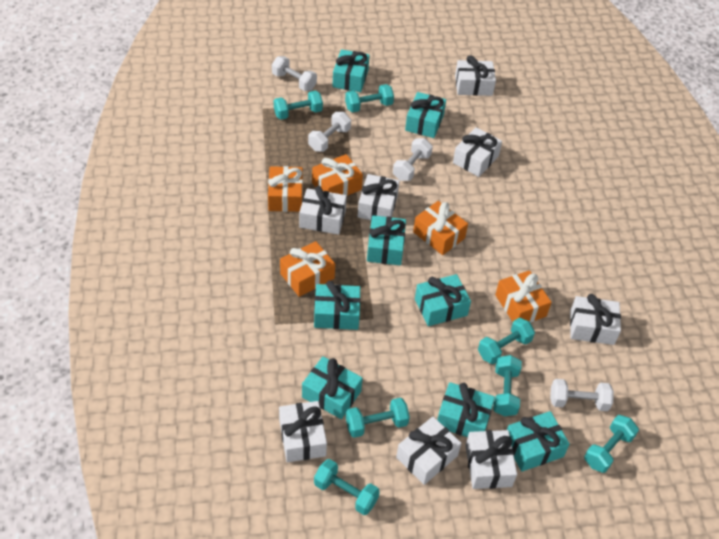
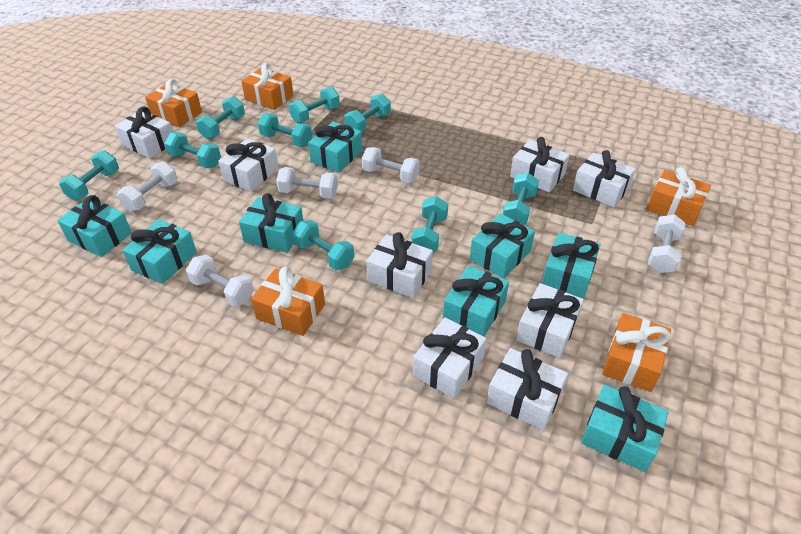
turquoise dumbbell: [274,91,323,120] [314,459,380,515] [345,84,394,112] [346,398,410,438] [478,318,535,364] [493,355,522,416] [584,415,639,473] = 7 -> [59,150,119,201] [164,132,221,168] [196,96,245,139] [258,113,312,147] [289,87,340,123] [293,220,354,270] [344,94,391,132] [412,196,448,252] [503,173,539,225] = 9
white dumbbell: [272,56,317,91] [308,112,351,152] [393,138,433,181] [550,379,614,411] = 4 -> [117,161,177,211] [186,255,254,307] [276,167,338,199] [362,147,420,183] [648,214,686,273] = 5

